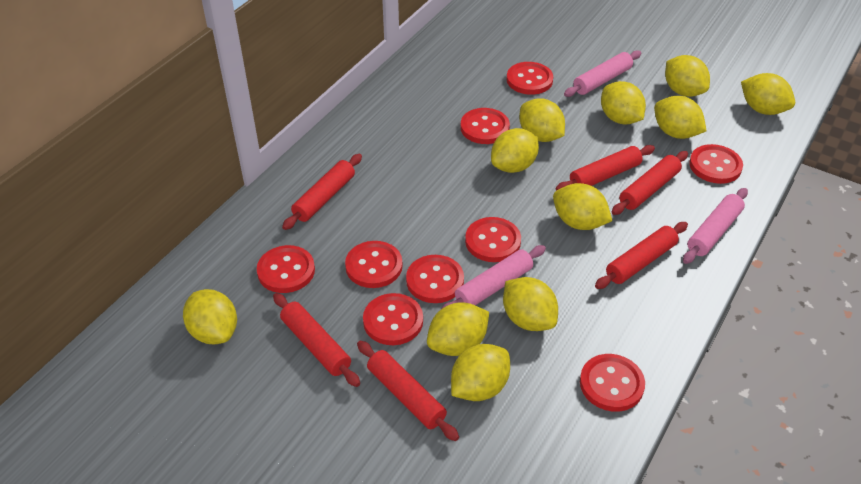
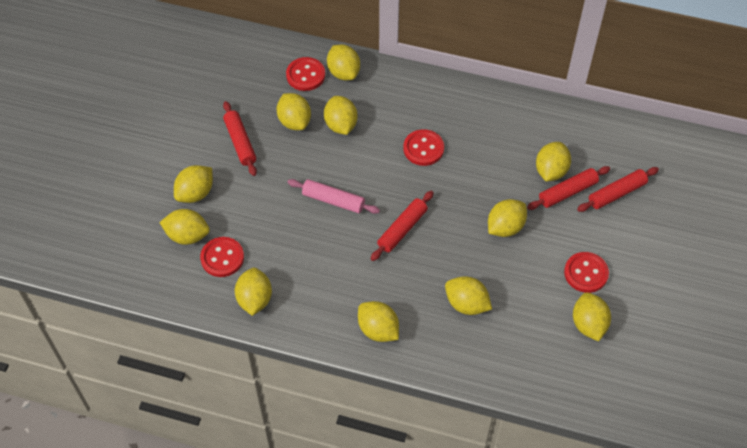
pink rolling pin: [441,245,546,309] [564,50,641,97] [683,188,748,264] = 3 -> [287,179,380,214] = 1
red button: [257,245,315,293] [345,241,403,288] [363,293,423,345] [406,255,464,303] [461,108,510,144] [465,217,521,262] [507,62,553,95] [580,354,645,412] [689,144,743,184] = 9 -> [200,237,244,277] [286,57,325,91] [403,129,444,166] [564,252,609,293] = 4
red rolling pin: [273,293,360,387] [282,154,362,230] [357,341,459,441] [556,145,655,191] [595,222,688,289] [612,151,688,215] = 6 -> [223,101,257,176] [371,191,434,261] [527,166,610,210] [577,167,659,212] = 4

